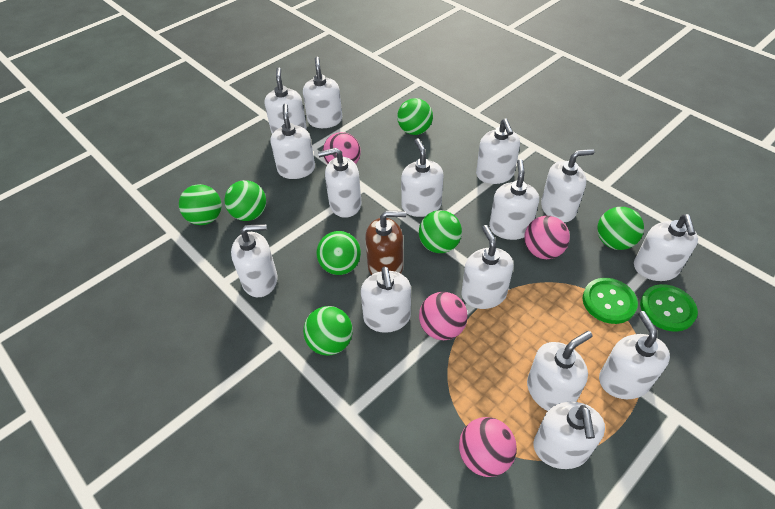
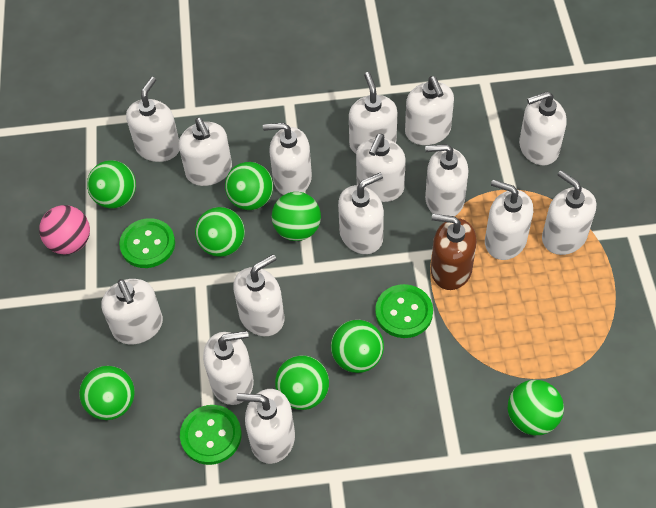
green ball: [179,184,221,225] [224,180,266,221] [303,306,353,356] [317,231,361,275] [397,98,433,135] [419,210,462,253] [597,207,644,250] = 7 -> [79,366,135,420] [87,160,136,209] [195,207,245,257] [225,162,273,210] [272,192,321,241] [275,355,329,410] [331,320,384,373] [508,380,564,435] = 8
green button: [583,278,638,324] [640,284,698,332] = 2 -> [119,218,175,268] [180,405,242,465] [375,284,433,338] = 3
pink ball: [323,132,361,164] [419,292,468,340] [459,417,517,477] [524,216,570,259] = 4 -> [39,205,90,255] = 1

